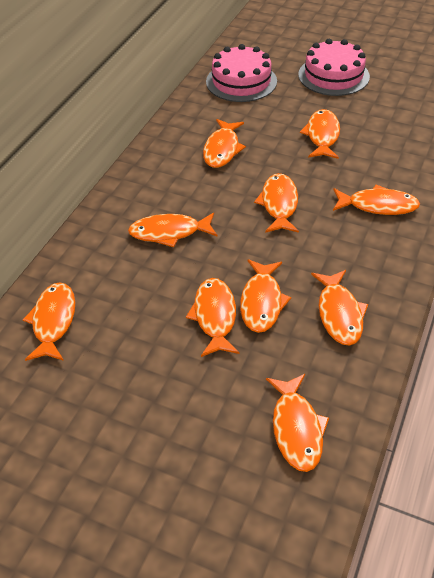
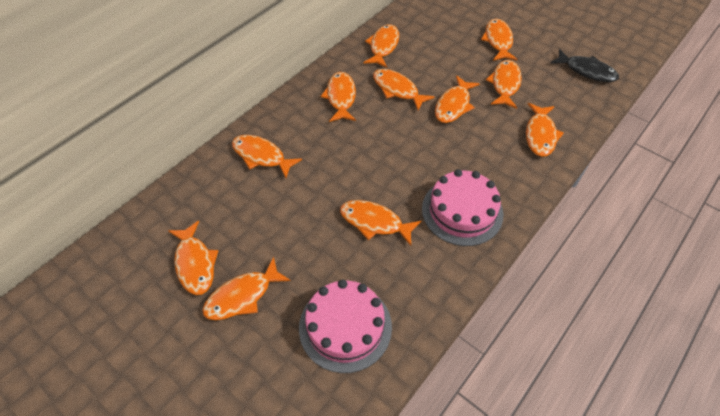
black fish: none = 0 -> [551,49,619,82] = 1
orange fish: [23,282,75,361] [128,212,217,247] [186,278,240,357] [203,119,246,168] [240,259,291,333] [254,173,299,233] [266,374,329,472] [300,109,340,159] [311,270,368,346] [333,185,420,215] = 10 -> [168,221,218,295] [202,257,291,320] [232,135,302,178] [321,72,356,122] [340,200,421,246] [363,24,399,68] [373,69,434,111] [435,75,479,123] [481,19,518,61] [486,60,522,109] [526,103,564,157] = 11

